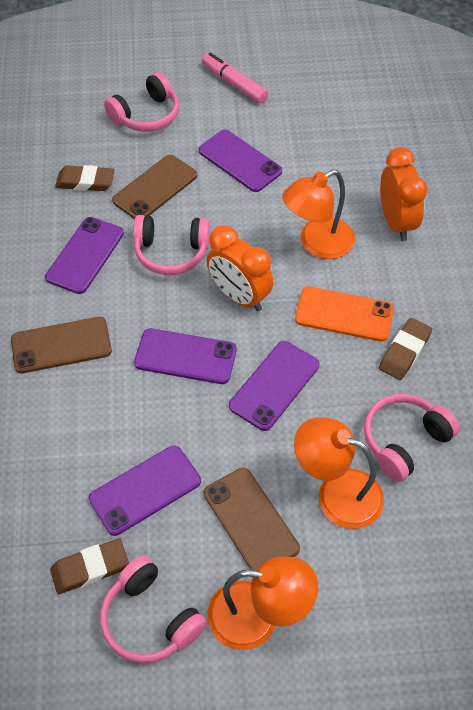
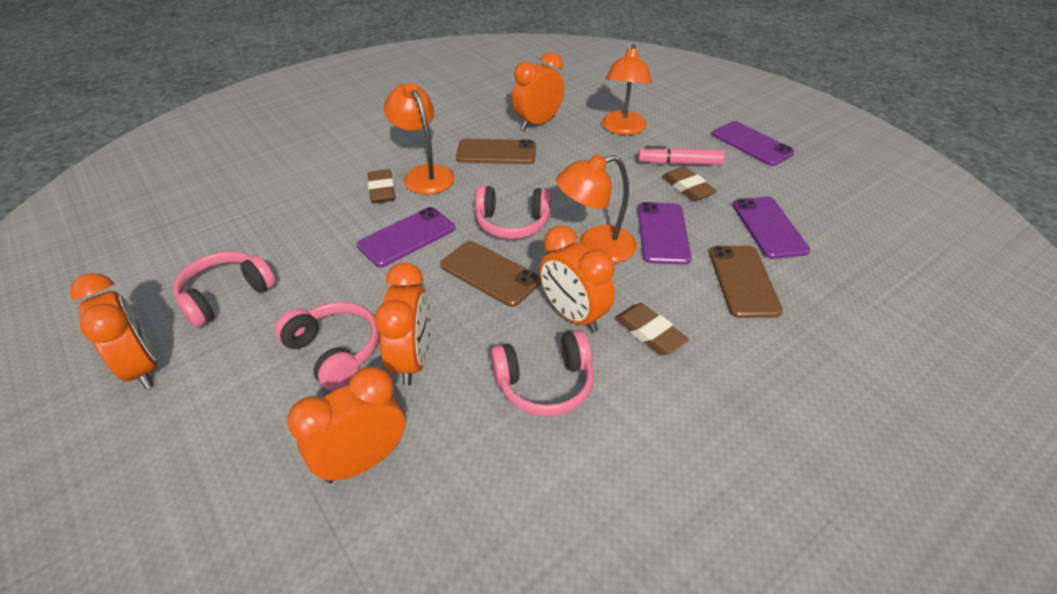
orange clock: [207,225,274,311] [380,147,427,241] = 2 -> [70,273,157,389] [287,366,406,483] [375,263,431,386] [512,52,564,130] [539,225,615,333] = 5
orange phone: [295,286,394,342] = 1 -> none = 0
purple phone: [45,217,124,294] [89,446,201,536] [134,328,237,384] [198,130,282,192] [229,341,320,431] = 5 -> [357,207,455,267] [638,202,691,265] [712,121,795,166] [732,197,810,259] = 4

